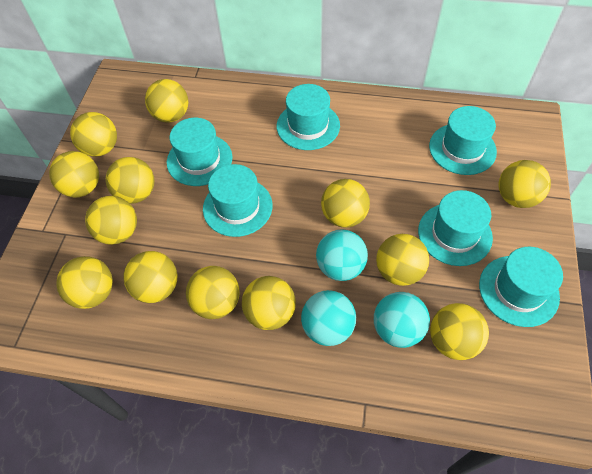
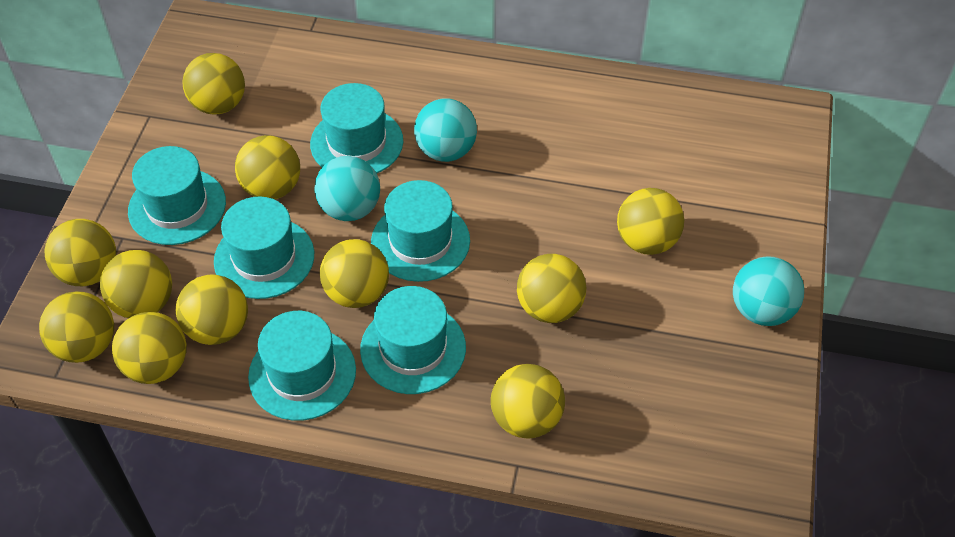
yellow ball: [49,151,99,197] [57,256,113,309] [70,112,117,157] [85,196,137,245] [106,157,154,204] [123,251,177,303] [145,79,188,123] [186,266,240,319] [242,276,296,330] [321,179,370,228] [376,234,429,286] [430,303,489,360] [498,160,551,208] = 13 -> [39,291,114,363] [45,219,116,286] [100,250,172,318] [112,312,187,384] [176,275,248,345] [182,53,245,115] [235,135,300,199] [320,239,389,308] [491,364,565,439] [517,254,586,323] [617,188,684,255] = 11

